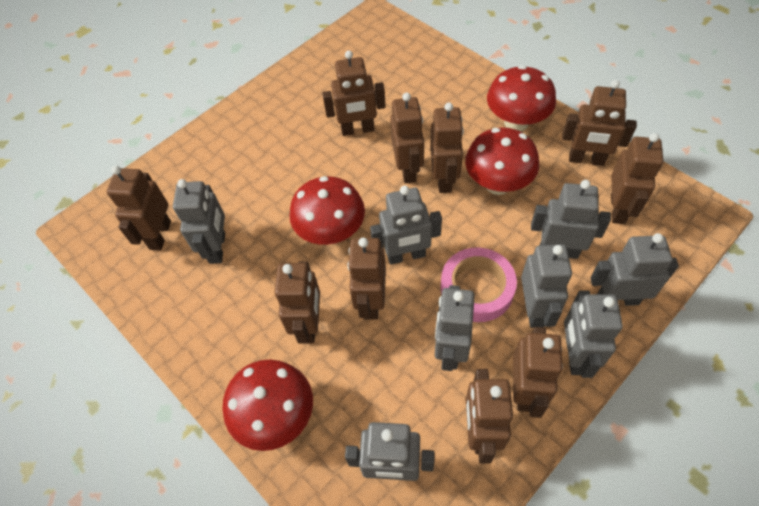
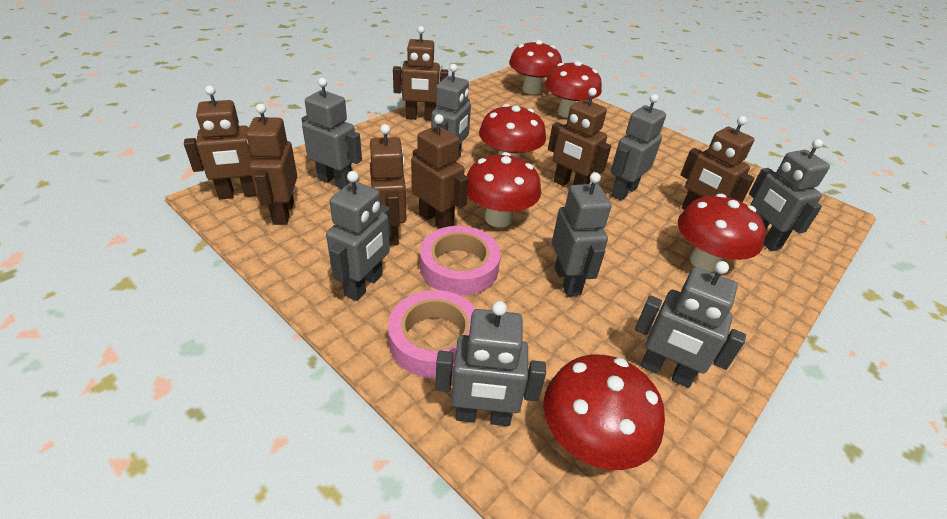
brown robot: [107,166,171,250] [275,261,320,344] [322,50,386,136] [347,238,386,320] [390,93,424,184] [430,102,464,193] [466,369,513,463] [513,327,563,418] [562,80,637,166] [611,133,663,224] = 10 -> [184,86,257,199] [246,103,297,225] [370,124,406,246] [393,26,448,121] [411,114,469,229] [548,88,611,186] [680,116,755,210] = 7
pink tape: [441,248,517,322] = 1 -> [388,290,476,378] [420,226,501,296] = 2
red mushroom: [223,360,313,451] [289,176,365,245] [465,127,539,195] [487,65,556,131] = 4 -> [467,152,541,227] [479,104,546,158] [509,40,562,95] [543,354,665,470] [545,61,602,118] [678,194,766,272] = 6

